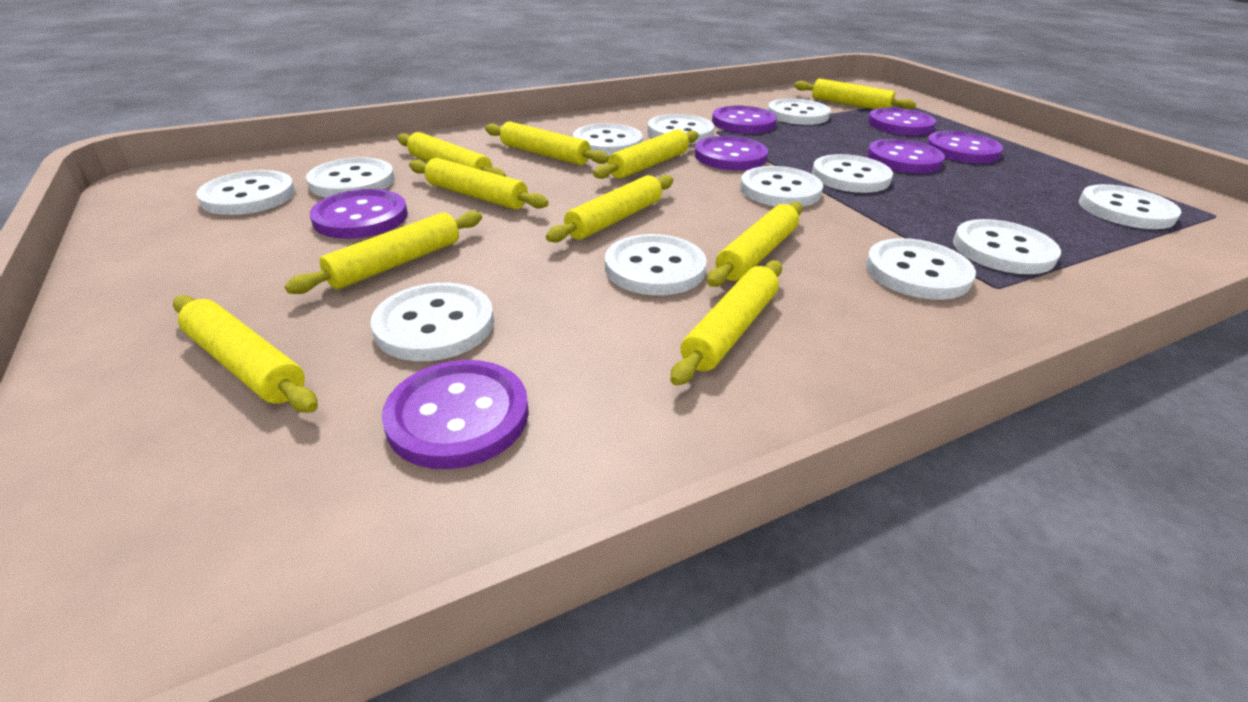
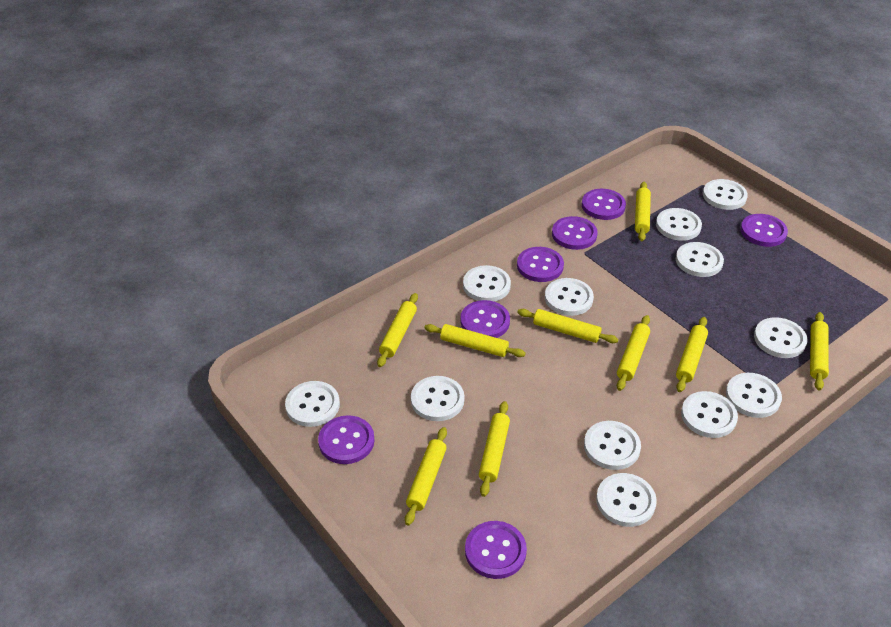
yellow rolling pin: [173,295,318,412] [285,211,482,294] [397,132,506,177] [409,158,549,210] [485,121,609,165] [546,175,673,243] [593,129,699,179] [670,260,782,386] [707,202,803,287] [794,78,916,109] = 10 -> [377,293,418,367] [405,427,447,526] [424,324,526,357] [479,401,510,497] [517,309,618,343] [617,315,650,391] [635,182,651,241] [676,317,708,392] [810,312,829,390] = 9

